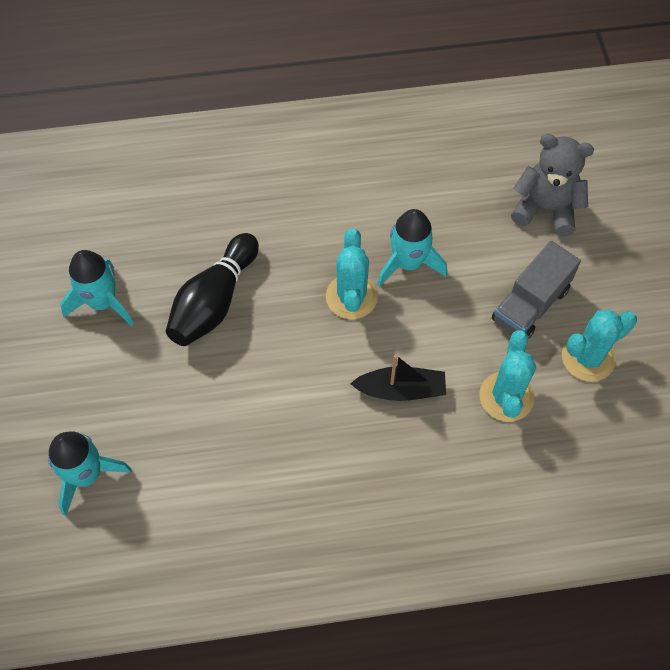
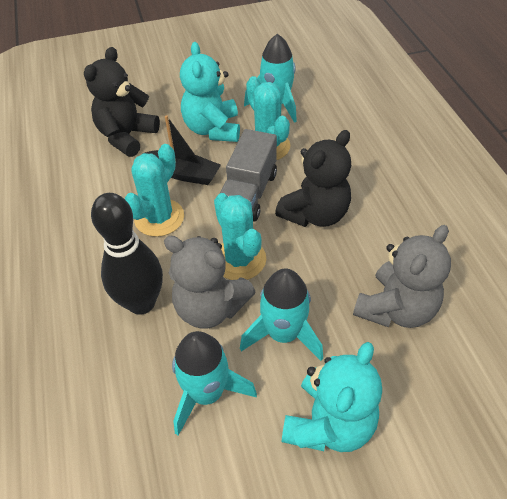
black teddy bear: none = 0 -> [84,47,160,157] [275,130,351,227] = 2
grey teddy bear: [511,134,594,236] = 1 -> [164,236,256,329] [353,225,451,328] = 2
turquoise teddy bear: none = 0 -> [180,42,240,142] [282,342,382,452] = 2

